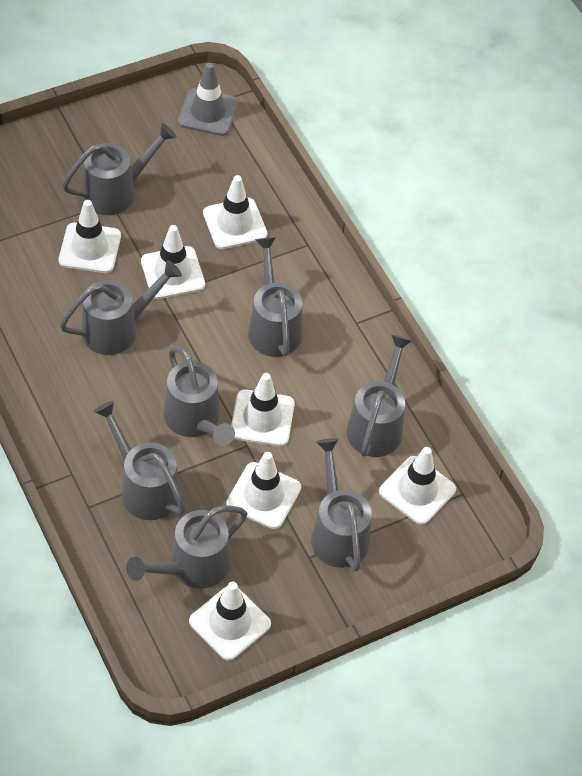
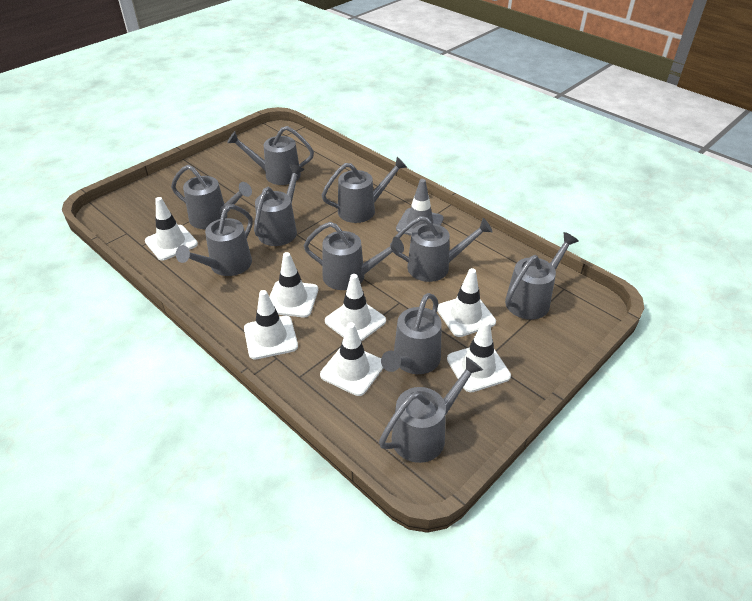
grey watering can: [60,260,182,355] [62,123,176,215] [94,401,185,520] [126,506,247,589] [163,346,235,446] [248,237,303,357] [311,438,372,572] [346,334,412,457] = 8 -> [171,165,252,229] [176,205,253,276] [227,126,314,185] [254,164,304,246] [303,222,404,290] [322,157,407,223] [379,357,483,463] [381,293,442,374] [390,216,493,282] [505,232,579,320] = 10

